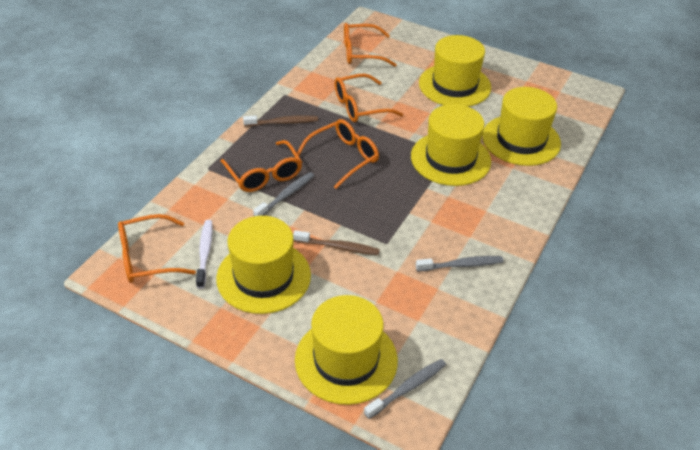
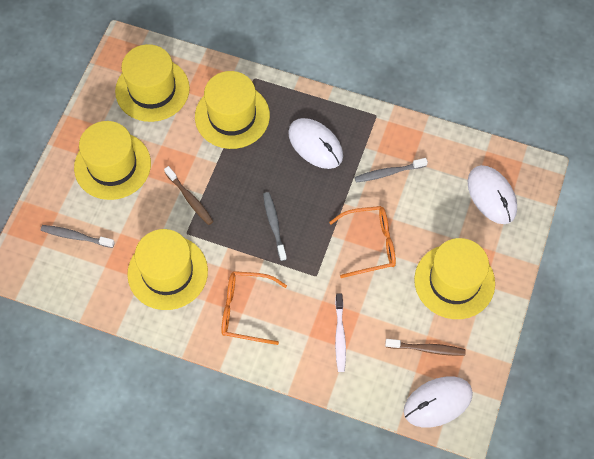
orange glasses: [118,214,196,283] [220,140,302,192] [297,119,379,189] [334,74,403,122] [344,23,397,67] = 5 -> [221,271,287,345] [329,206,396,278] = 2
white mouse: none = 0 -> [288,118,343,169] [404,376,473,427] [468,165,517,224] = 3

